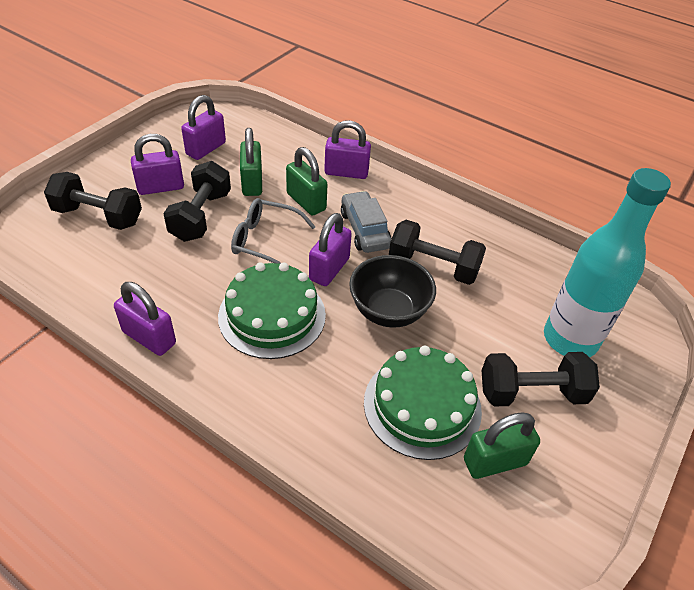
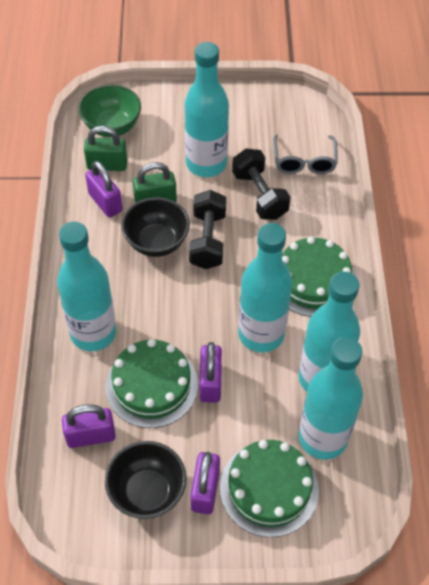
black bowl: [349,255,436,328] = 1 -> [105,441,187,519] [121,197,190,257] = 2
black dumbbell: [44,172,142,230] [163,161,231,242] [389,220,486,285] [481,352,600,406] = 4 -> [189,190,226,269] [232,149,291,220] = 2
green bowl: none = 0 -> [79,85,141,137] = 1
green cake: [218,262,326,359] [364,346,482,460] = 2 -> [105,339,198,428] [220,440,319,537] [282,237,355,317] = 3
green padlock: [240,128,262,196] [286,147,327,216] [464,412,540,479] = 3 -> [84,126,128,171] [133,162,177,203] = 2
grey car: [341,191,391,253] = 1 -> none = 0
purple padlock: [114,282,176,356] [131,134,184,195] [181,95,226,160] [309,213,352,286] [324,120,371,179] = 5 -> [62,404,116,448] [85,161,123,218] [191,452,220,514] [200,342,222,402] = 4
turquoise bottle: [544,168,671,357] = 1 -> [57,221,116,351] [184,42,229,177] [238,223,292,352] [299,271,360,392] [299,337,363,460] = 5

